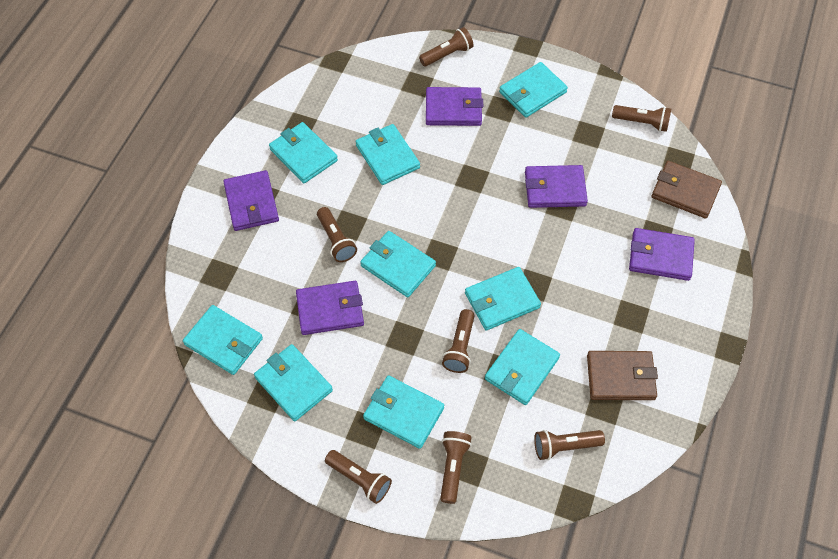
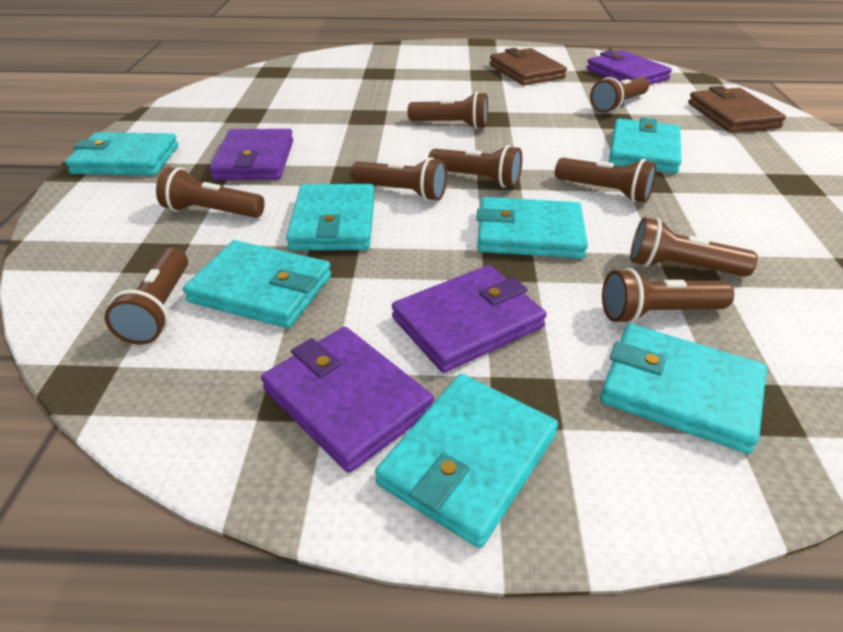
brown flashlight: [317,207,357,262] [325,450,392,504] [419,27,473,66] [440,431,472,504] [442,309,475,373] [534,430,605,460] [612,105,671,132] = 7 -> [105,248,188,345] [156,167,265,218] [351,157,447,201] [408,92,488,129] [428,145,522,188] [555,158,657,203] [590,77,649,113] [602,268,734,324] [630,217,758,277] = 9
purple wallet: [223,170,279,231] [296,281,364,335] [426,87,483,126] [525,165,588,208] [629,228,695,281] = 5 -> [209,129,293,180] [261,327,434,473] [392,265,547,373] [586,50,672,85] = 4
turquoise wallet: [183,305,263,375] [254,344,333,421] [269,122,338,183] [356,124,420,185] [360,231,436,297] [363,375,444,449] [465,267,541,331] [485,329,560,405] [499,62,568,118] = 9 -> [65,132,178,175] [183,240,331,328] [286,184,374,250] [375,374,558,548] [476,197,588,258] [600,324,767,454] [609,118,682,173] = 7

